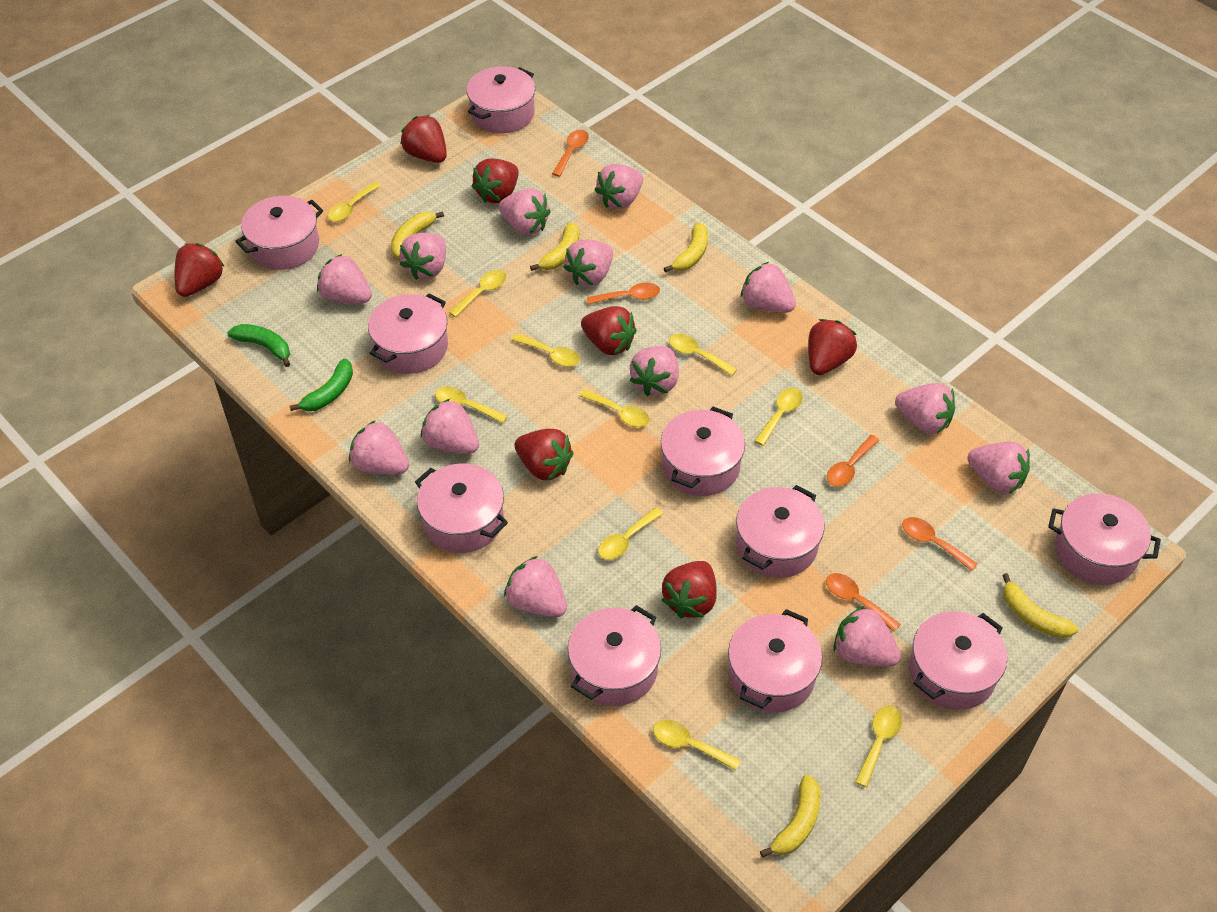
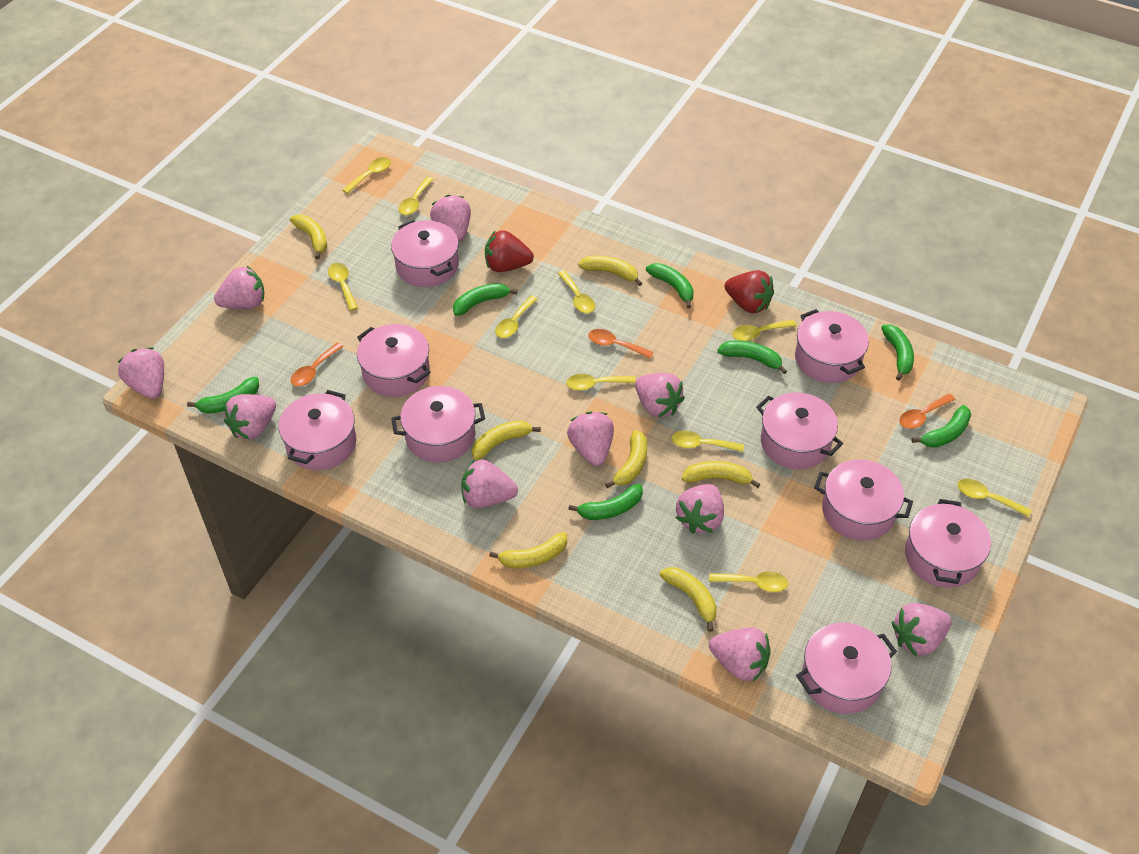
green banana: [227,324,290,367] [290,359,353,411] = 2 -> [187,377,259,414] [453,283,518,316] [568,484,643,520] [646,263,694,308] [717,341,787,374] [881,324,914,381] [911,405,971,448] = 7
orange spoon: [552,130,589,177] [586,283,660,305] [826,573,901,632] [827,435,880,487] [902,517,978,571] = 5 -> [291,343,343,386] [588,329,654,359] [899,393,956,429] = 3
pink pot: [235,196,323,270] [368,293,448,374] [415,464,508,553] [467,66,535,133] [568,605,661,706] [661,407,745,496] [728,609,822,712] [736,485,824,578] [909,611,1007,710] [1048,493,1161,585] = 10 -> [279,390,356,470] [357,324,431,397] [391,220,459,287] [391,386,485,463] [756,392,843,469] [795,309,869,383] [796,622,897,714] [814,459,913,541] [905,499,991,588] = 9
pink strawberry: [317,254,372,304] [349,420,409,475] [400,233,446,280] [421,399,479,454] [499,188,551,235] [504,556,567,617] [563,240,613,286] [595,164,643,209] [630,346,679,396] [741,262,796,313] [834,606,901,667] [895,383,955,434] [968,442,1030,494] = 13 -> [118,347,164,399] [214,266,264,309] [224,394,276,440] [430,195,471,242] [461,460,518,508] [567,412,614,466] [635,373,685,418] [676,484,724,534] [709,627,771,682] [892,603,952,657] = 10
red strawberry: [174,243,224,297] [400,115,447,163] [472,158,519,203] [515,429,574,480] [581,306,637,355] [662,561,717,618] [808,319,857,375] = 7 -> [485,230,534,272] [725,270,774,314] = 2
yellow banana: [391,211,444,258] [530,222,579,271] [664,222,708,273] [760,775,821,858] [1002,573,1078,638] = 5 -> [290,215,327,259] [472,420,541,460] [489,532,567,568] [578,256,642,286] [605,430,647,488] [660,567,717,632] [682,461,760,488] = 7

